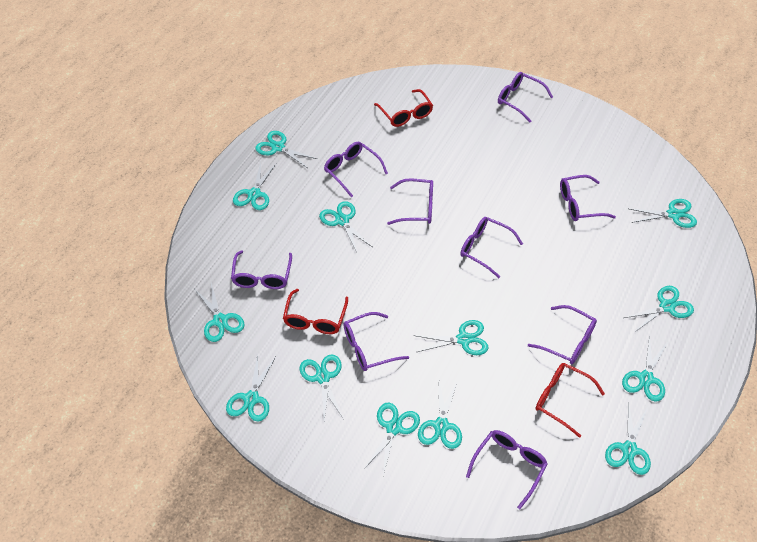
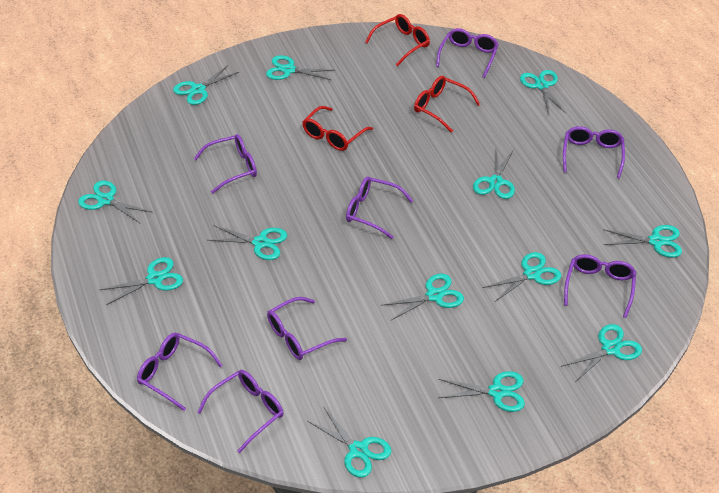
purple glasses: [231,250,292,289] [324,142,388,198] [344,312,409,371] [387,178,433,225] [460,217,523,278] [466,430,548,509] [498,72,553,123] [528,305,597,364] [560,175,616,221] = 9 -> [137,333,223,411] [194,134,257,194] [197,370,284,453] [267,297,347,360] [346,177,413,239] [436,28,499,78] [563,126,625,179] [564,254,636,318] = 8

